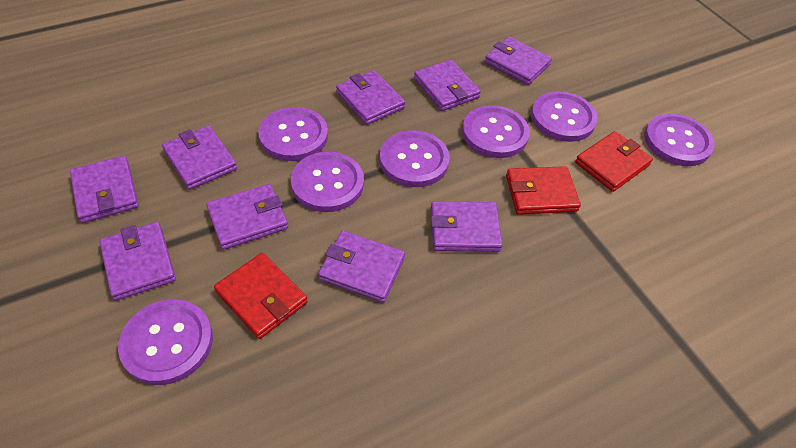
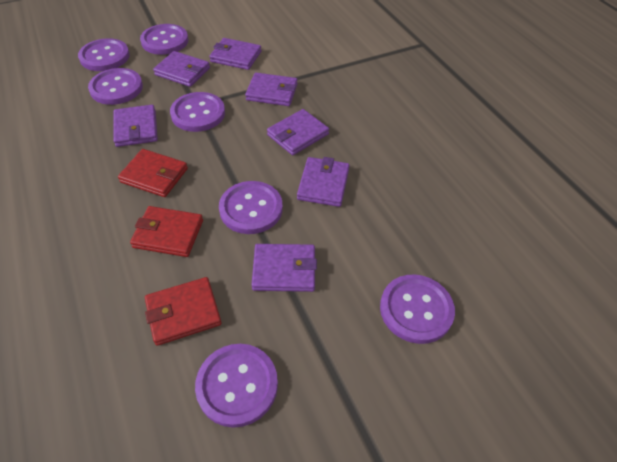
purple wallet: [70,156,139,223] [99,222,176,301] [162,125,237,190] [206,184,288,250] [318,230,405,303] [336,70,405,125] [414,59,481,111] [431,201,502,252] [485,37,552,85] = 9 -> [113,105,158,147] [153,51,210,87] [209,38,262,70] [245,73,298,106] [252,244,317,292] [267,109,329,155] [297,157,350,207] = 7

